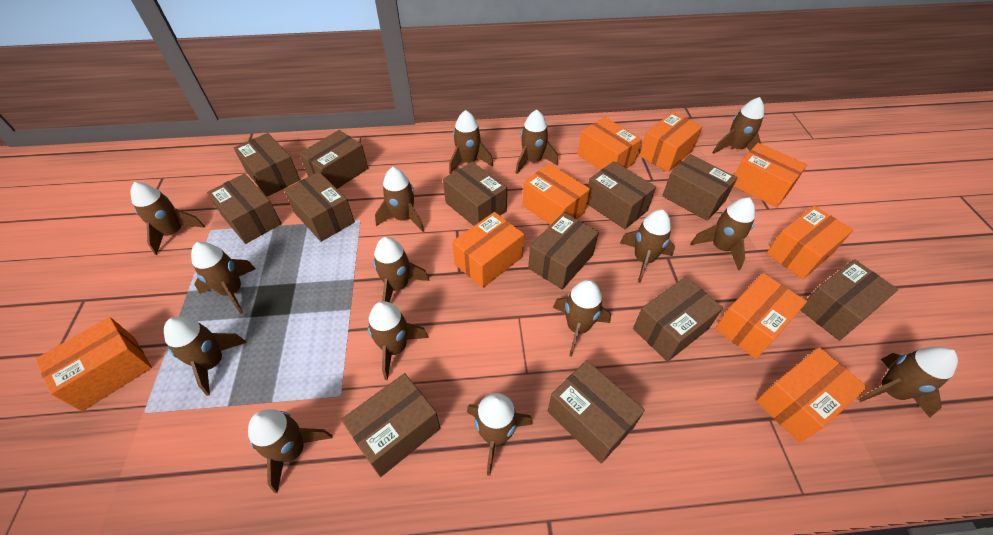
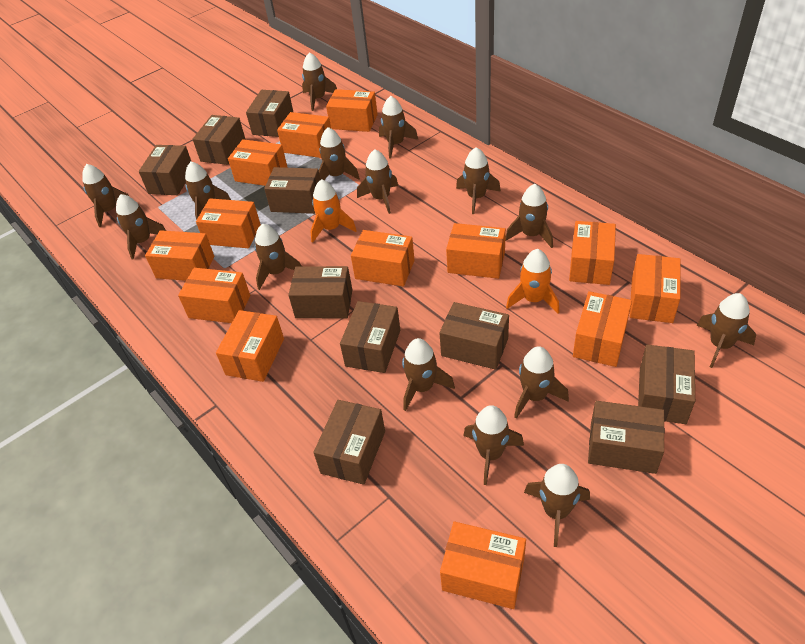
brown box: [207,174,282,244] [234,133,300,196] [284,172,355,242] [299,130,368,189] [341,373,441,477] [443,162,507,226] [528,212,599,289] [548,360,645,464] [587,161,656,229] [633,277,723,362] [662,154,738,221] [800,259,898,341] = 12 -> [139,145,192,195] [193,115,246,165] [246,90,293,137] [264,167,320,214] [288,266,352,318] [313,400,385,485] [340,301,400,373] [439,302,509,370] [588,401,665,474] [638,345,695,424] = 10
orange box: [35,317,152,412] [452,212,524,288] [522,164,590,225] [577,117,642,170] [639,112,703,172] [715,273,807,359] [734,143,807,207] [756,347,867,443] [766,206,853,279] = 9 -> [145,230,214,281] [178,268,250,323] [196,198,261,248] [216,310,284,382] [228,139,288,186] [277,112,331,158] [326,89,378,132] [351,230,415,287] [440,521,526,609] [446,223,506,279] [569,221,616,285] [573,291,632,367] [630,254,681,323] = 13
orange rocket: none = 0 -> [310,179,357,243] [506,249,559,314] = 2

